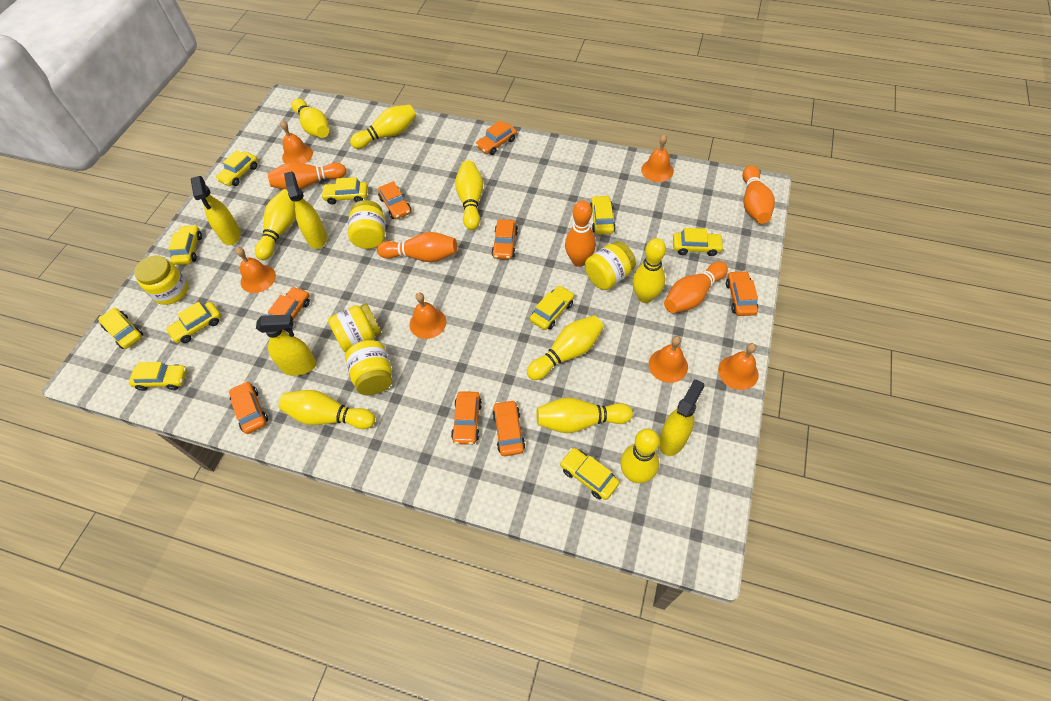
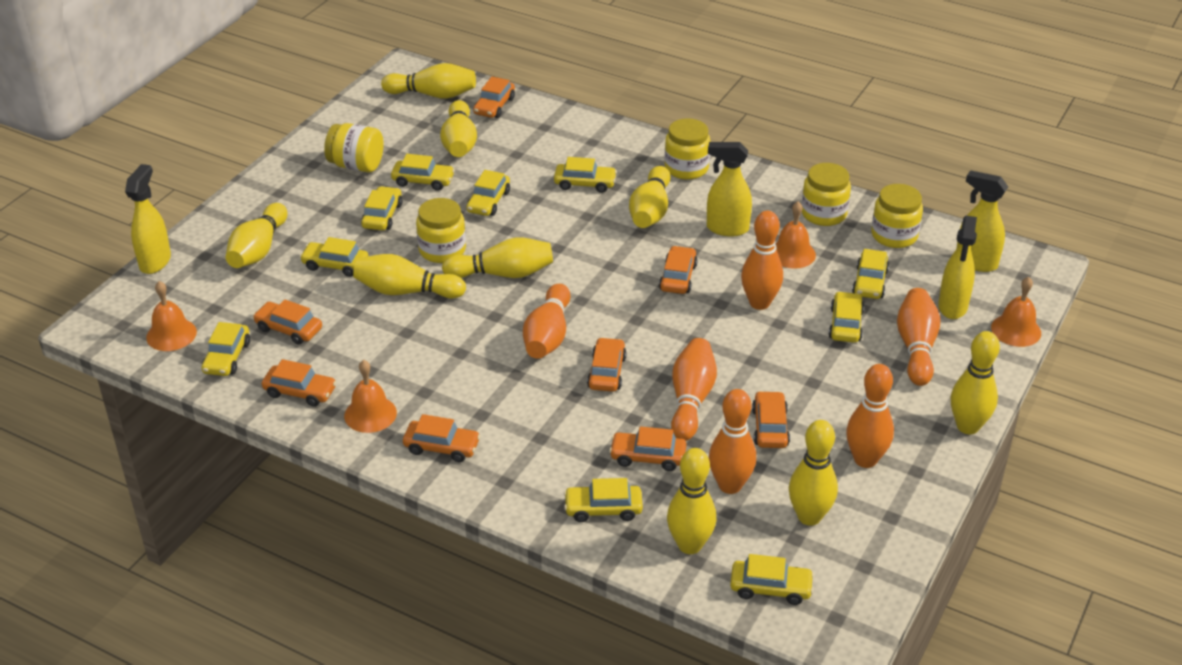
orange bell: [236,247,276,293] [280,120,313,164] [410,292,446,339] [641,135,674,182] [649,336,688,383] [718,343,759,390] = 6 -> [146,281,197,351] [344,360,397,433] [775,201,816,269] [991,277,1041,347] = 4
orange bowling pin: [267,162,346,190] [377,232,457,262] [565,200,596,267] [664,261,728,313] [742,165,775,224] = 5 -> [523,284,571,359] [671,338,717,441] [709,389,756,494] [741,211,783,310] [846,364,894,468] [897,288,940,386] = 6

